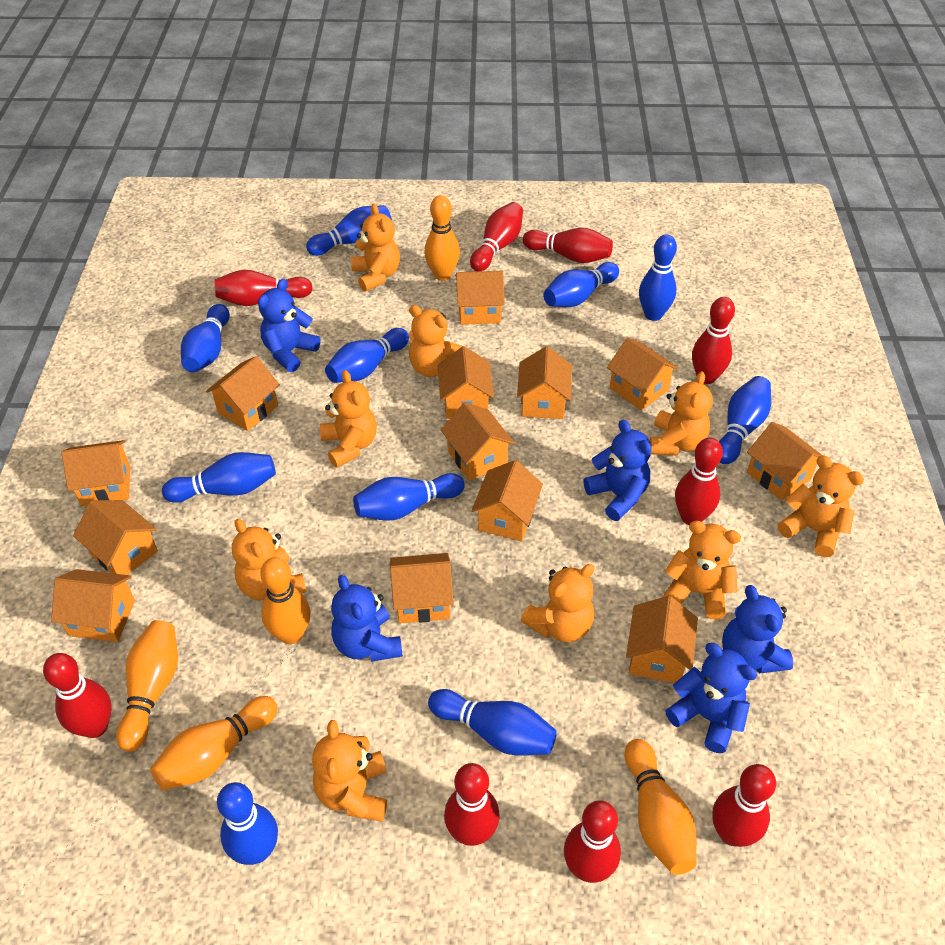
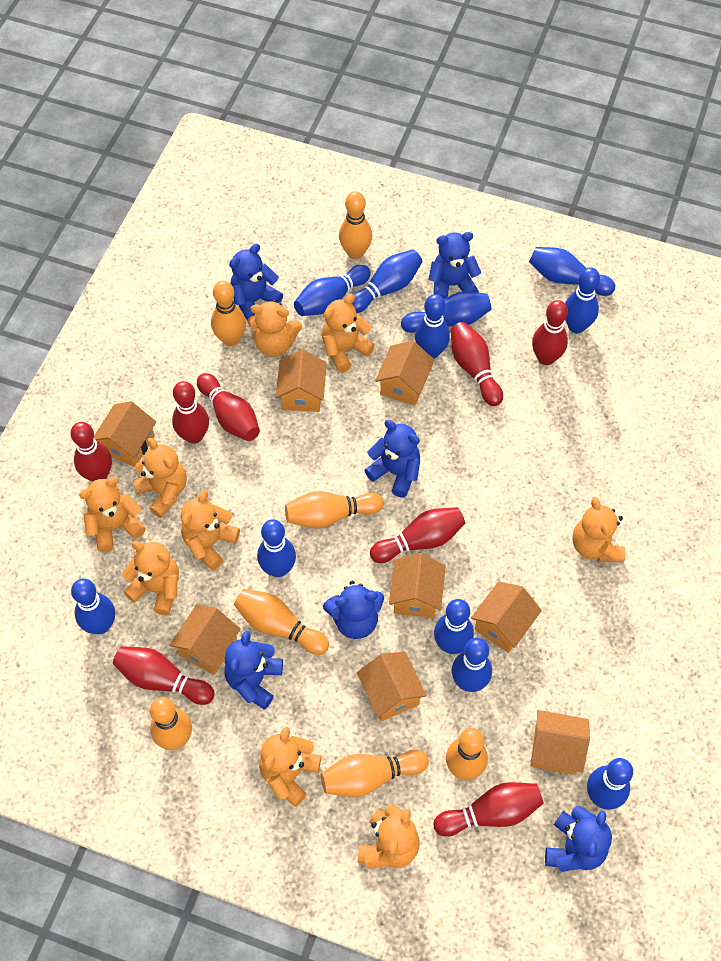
blue bowling pin: [162,452,276,503] [181,304,230,372] [217,782,278,865] [306,205,392,256] [325,328,409,383] [353,473,465,521] [428,689,557,755] [543,262,619,307] [639,234,677,321] [719,376,771,464] = 10 -> [71,578,115,634] [257,519,296,577] [294,265,371,316] [352,249,422,313] [401,292,492,333] [415,294,450,359] [434,599,474,654] [452,638,492,692] [529,247,615,296] [565,267,600,333] [587,758,633,810] = 11
blue teddy bear: [258,279,320,372] [331,575,403,662] [583,420,651,521] [665,643,757,753] [722,585,793,674] = 5 -> [224,631,283,709] [229,244,283,321] [323,581,384,639] [364,420,420,497] [428,232,481,299] [545,806,612,872] = 6
orange bowling pin: [116,620,178,751] [150,696,278,790] [260,557,311,644] [424,195,460,281] [625,739,697,875] = 5 -> [150,697,192,750] [211,281,246,346] [234,589,329,655] [285,491,383,529] [321,750,429,797] [339,191,372,259] [446,728,488,780] = 7
orange house: [51,569,135,642] [61,440,130,506] [73,500,158,575] [206,356,280,431] [390,553,454,623] [437,346,494,419] [441,402,515,481] [455,271,505,325] [472,460,543,542] [517,346,572,419] [607,338,679,410] [626,596,698,683] [747,422,823,500] = 13 -> [94,401,156,467] [169,605,241,675] [276,349,327,412] [357,652,427,722] [375,341,435,406] [389,553,445,618] [471,582,542,653] [531,710,590,775] = 8
red bowling pin: [43,653,111,738] [215,270,313,306] [444,763,500,846] [470,202,523,271] [523,228,613,263] [564,800,621,883] [675,438,723,525] [692,297,735,384] [712,764,776,847] = 9 -> [70,422,112,482] [113,646,215,705] [172,381,209,444] [197,373,260,441] [370,507,465,563] [434,782,544,837] [450,322,503,406] [532,300,568,365] = 8

